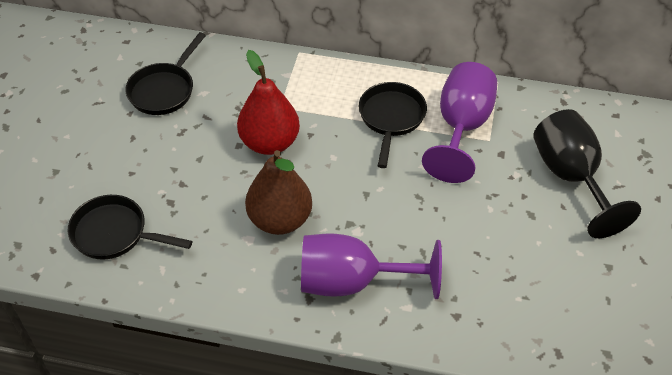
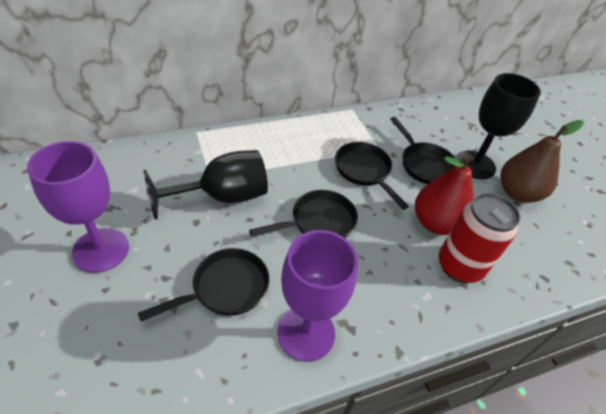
black goblet: [533,109,641,238] = 1 -> [143,150,268,220] [456,73,541,180] = 2
black pan: [68,195,192,260] [126,32,206,115] [359,82,427,168] = 3 -> [138,248,270,321] [249,190,358,238] [335,142,409,210] [390,117,456,184] = 4
red can: none = 0 -> [439,193,521,283] = 1

